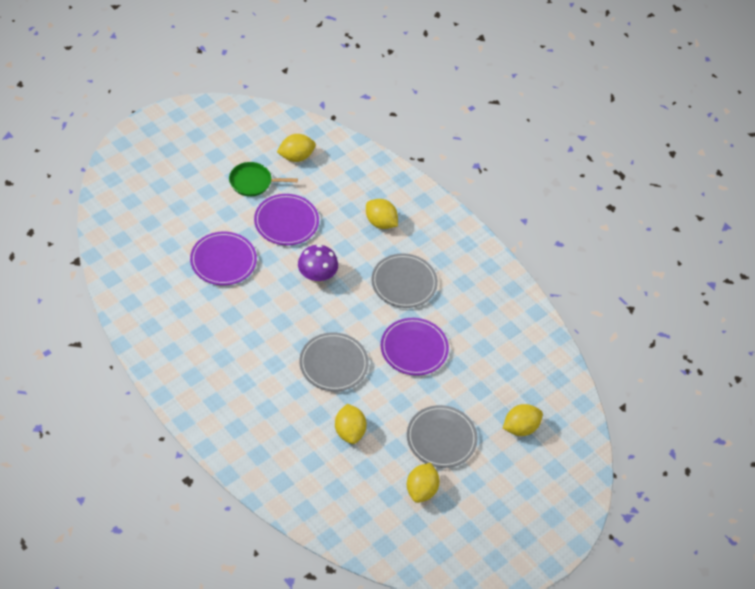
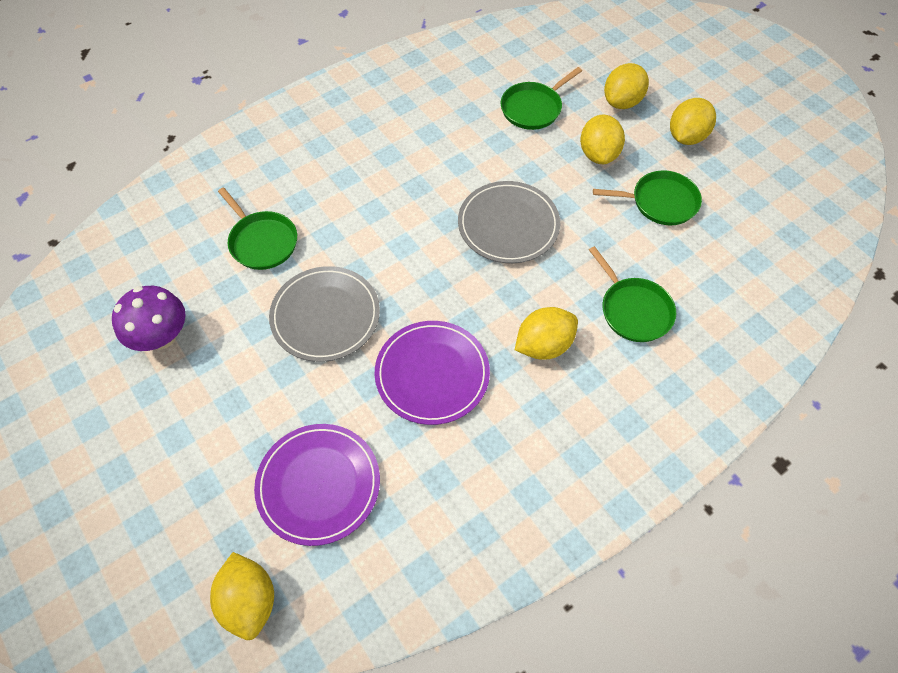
green pan: [229,162,298,196] = 1 -> [218,187,297,270] [501,67,582,130] [589,246,676,342] [593,170,702,225] = 4
grey plate: [299,332,369,391] [371,253,438,308] [407,405,478,468] = 3 -> [269,266,380,362] [458,181,560,263] = 2
purple plate: [190,232,257,285] [254,194,319,246] [381,318,449,376] = 3 -> [254,424,380,546] [375,321,490,425] = 2

